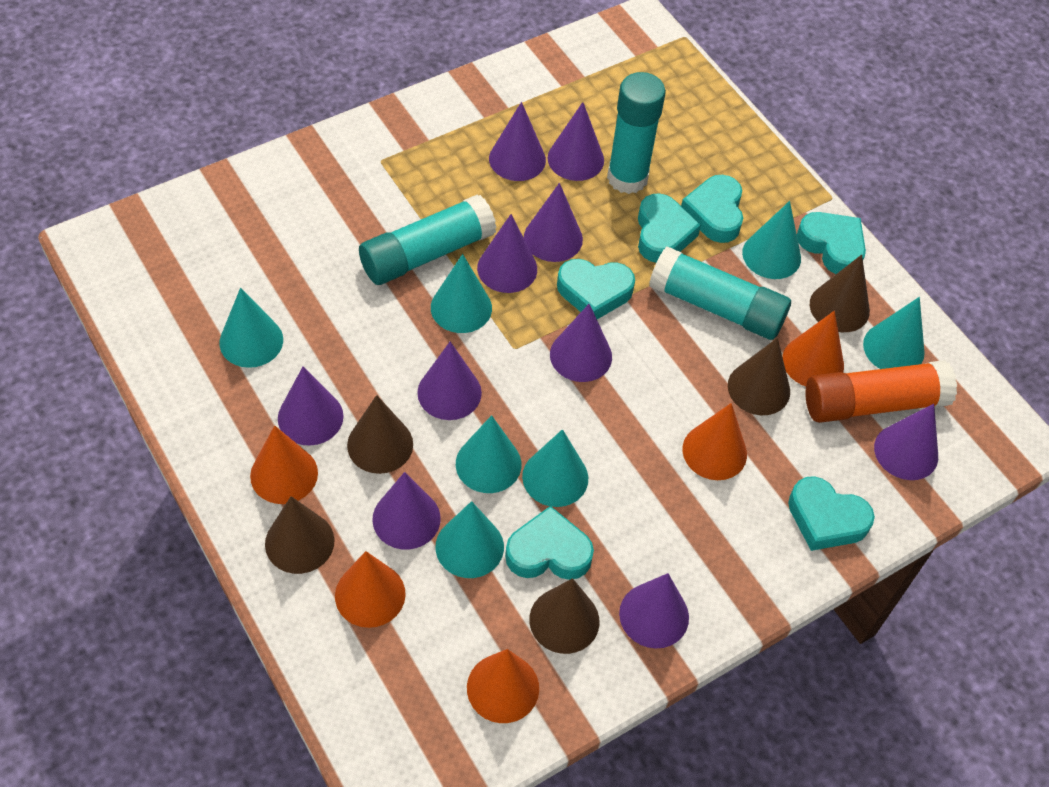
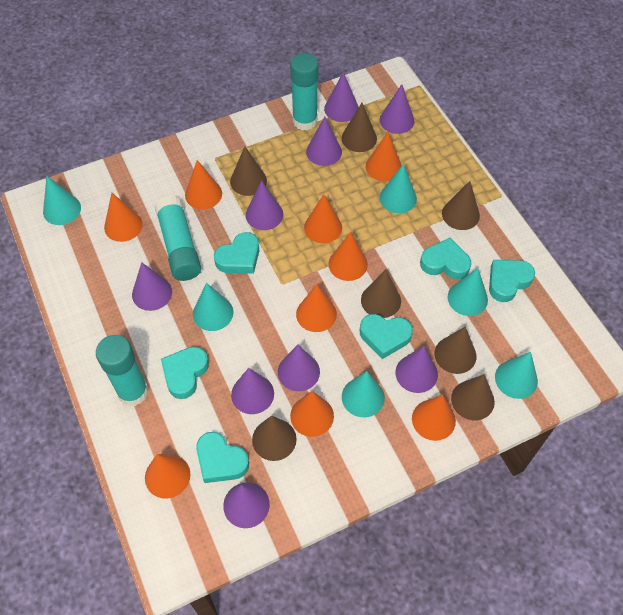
brown cone: [265,496,334,574] [347,395,413,474] [529,578,600,654] [728,338,790,415] [810,255,870,332] = 5 -> [230,146,267,196] [252,416,297,461] [341,103,377,152] [361,270,401,318] [434,327,476,374] [442,181,480,230] [451,374,495,421] = 7
orange cone: [250,426,318,504] [335,551,406,628] [467,649,539,723] [682,403,747,480] [782,311,844,386] = 5 -> [104,193,143,242] [145,454,190,499] [185,160,222,209] [290,391,334,437] [296,284,337,332] [304,194,342,243] [328,232,368,281] [366,132,402,181] [412,395,456,441] = 9
orange glue stick: [805,360,957,423] = 1 -> none = 0
purple cone: [278,367,344,446] [372,472,441,550] [417,341,482,420] [477,214,537,293] [489,102,546,181] [524,183,583,262] [548,102,604,181] [550,304,612,382] [619,573,689,649] [874,404,938,480] = 10 -> [132,262,172,311] [223,482,270,528] [231,368,274,414] [246,181,283,230] [278,345,320,391] [306,116,342,166] [324,72,359,122] [380,84,414,134] [396,346,438,393] = 9
turquoise cone: [220,288,283,368] [431,254,492,333] [436,501,504,578] [456,415,521,493] [522,429,588,507] [742,201,801,279] [863,297,925,369] = 7 -> [43,176,81,225] [193,283,233,331] [342,371,385,417] [380,164,417,213] [448,268,488,316] [495,352,538,399] = 6

